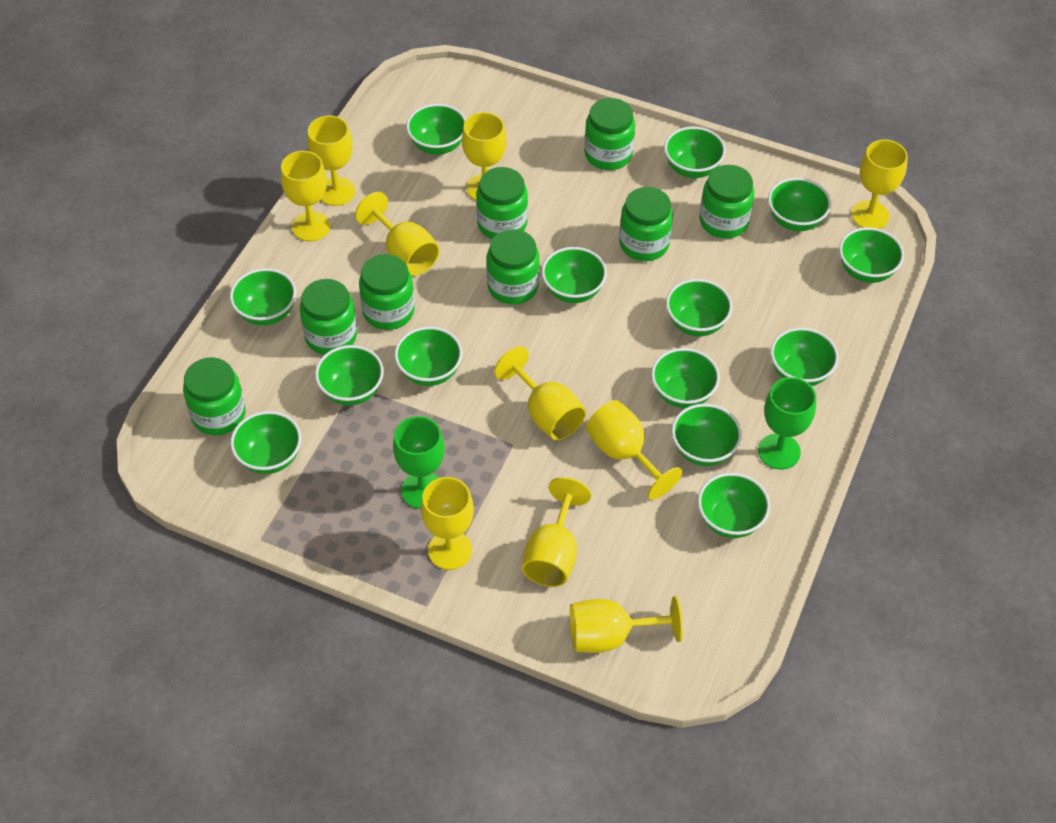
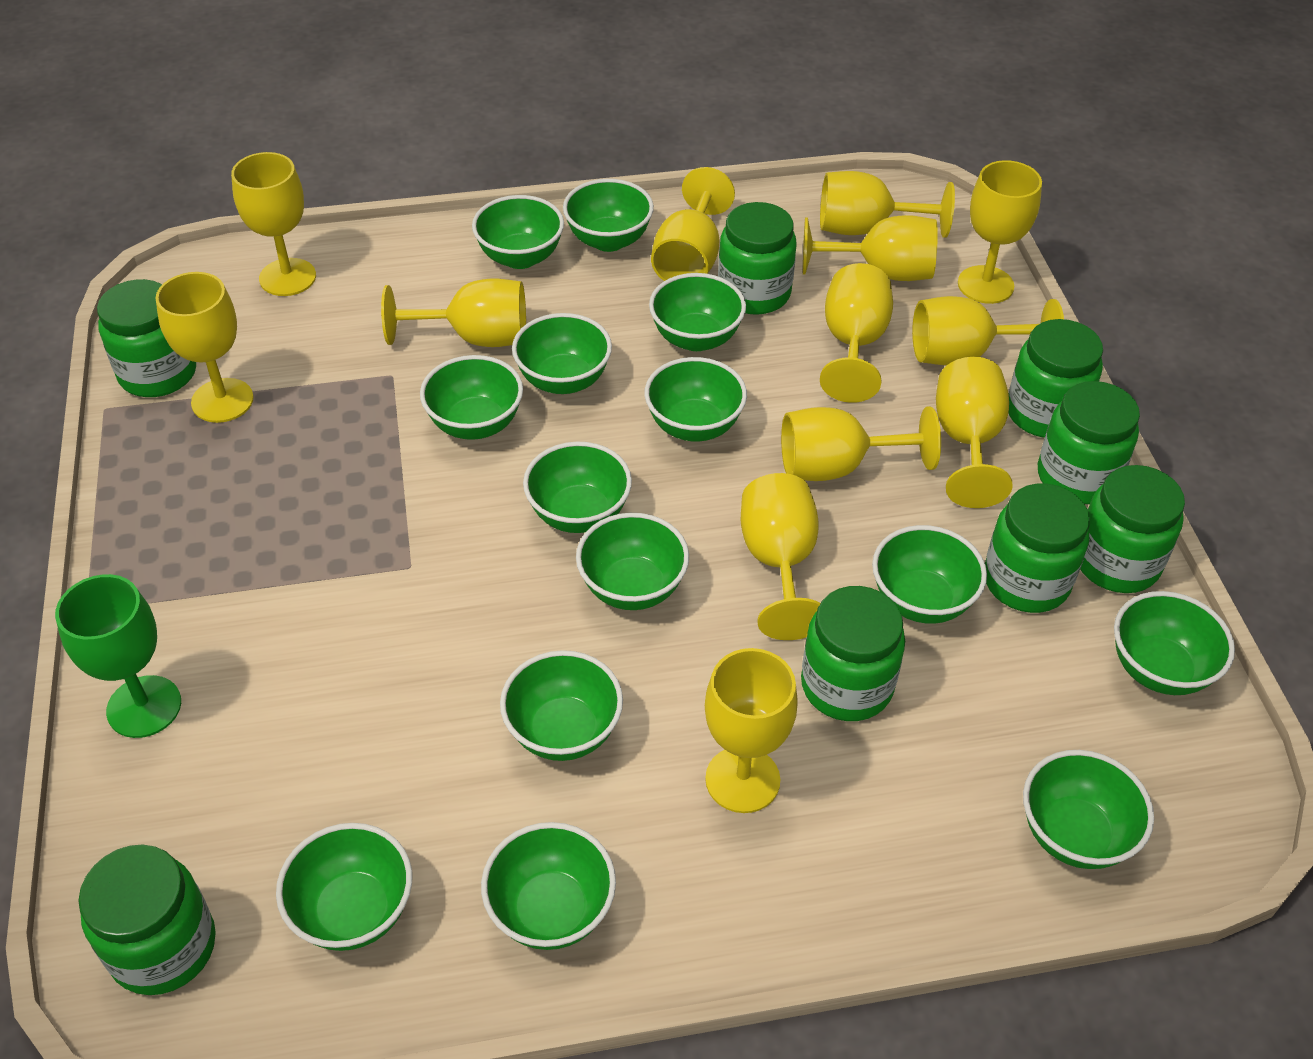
green goblet: [393,416,445,509] [758,377,816,470] = 2 -> [55,574,181,738] = 1
yellow goblet: [281,151,331,241] [307,115,355,206] [355,192,440,275] [421,477,474,570] [462,112,507,200] [494,346,586,440] [522,477,591,587] [570,596,683,653] [586,400,682,500] [851,139,908,229] = 10 -> [156,272,254,423] [231,152,316,296] [381,279,526,347] [651,167,735,281] [705,648,798,813] [741,473,820,640] [781,406,941,481] [803,215,938,281] [820,171,955,238] [820,263,893,403] [912,296,1064,365] [936,357,1013,508] [958,160,1042,304] = 13

